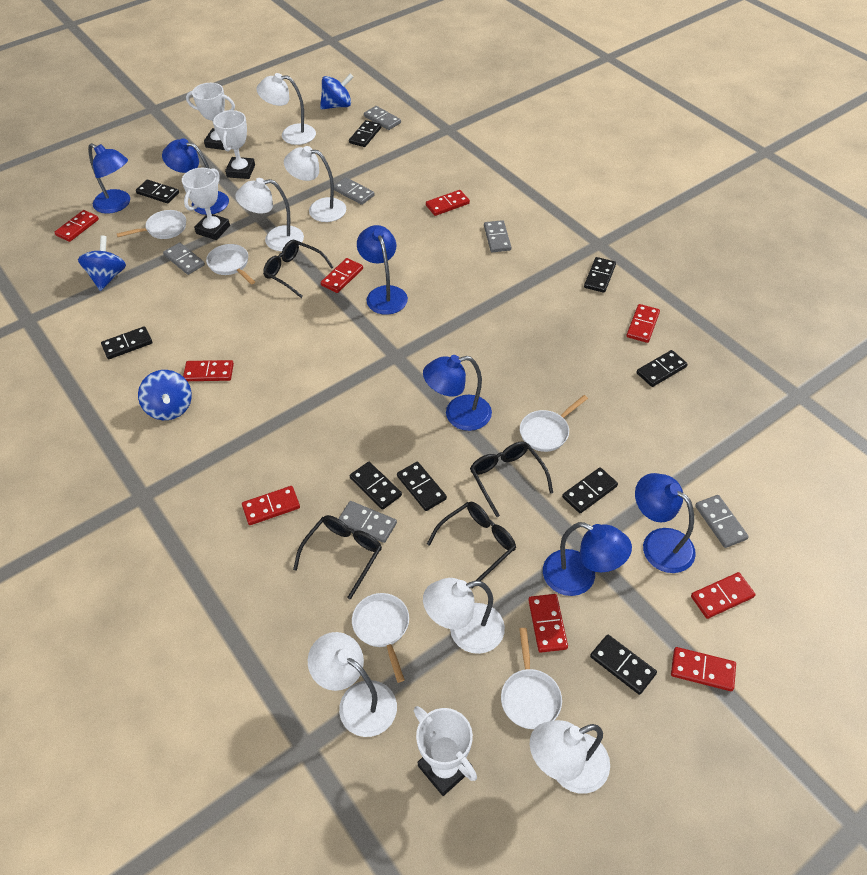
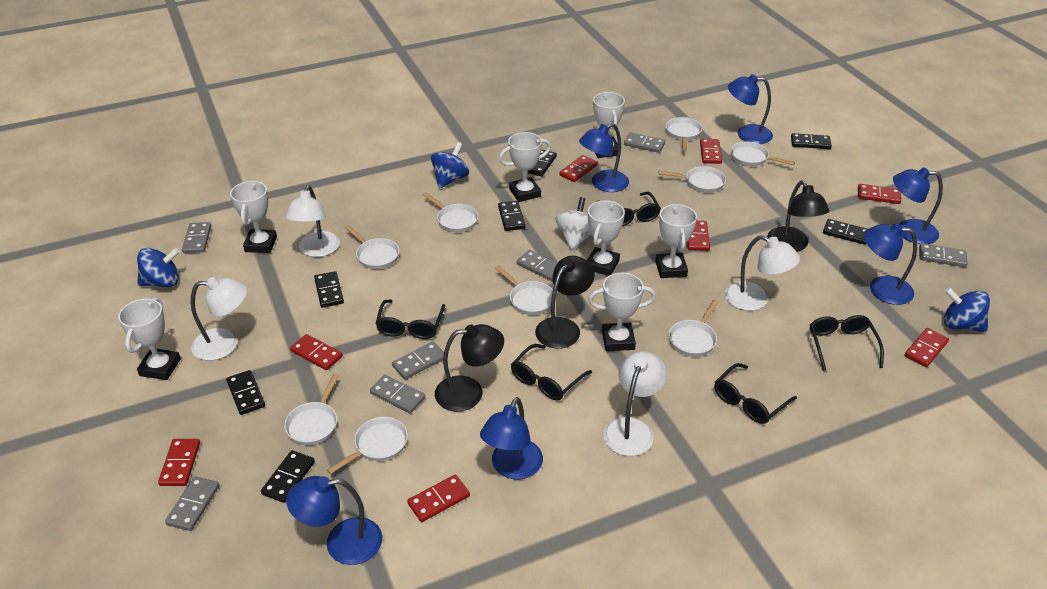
black domino: [101,326,152,359] [136,180,179,204] [349,120,382,147] [350,462,402,510] [397,462,447,511] [562,467,618,513] [584,257,616,293] [590,634,657,695] [637,350,688,387] = 9 -> [226,370,265,415] [261,450,315,503] [314,271,344,308] [498,201,525,231] [528,149,557,176] [791,133,832,149] [823,219,867,245] = 7
black glasses: [263,240,333,298] [293,515,382,600] [427,502,516,589] [470,441,553,517] = 4 -> [375,299,445,339] [511,344,592,400] [596,192,661,227] [714,363,797,424] [810,315,884,371] = 5
black lamp: none = 0 -> [435,324,504,412] [535,256,595,349] [767,181,829,252] = 3
grey domino: [163,242,205,275] [334,177,375,205] [338,501,397,543] [364,106,401,130] [484,220,511,252] [695,495,749,548] = 6 -> [165,476,220,531] [182,222,211,253] [370,375,425,413] [392,342,444,380] [517,250,557,281] [624,132,665,153] [920,243,967,267] = 7
red domino: [54,210,99,242] [183,360,234,381] [242,486,300,525] [321,258,363,293] [426,190,470,216] [528,594,568,653] [626,304,660,343] [671,647,736,691] [691,572,755,619] = 9 -> [158,439,200,486] [290,334,343,370] [407,474,470,522] [559,155,598,182] [687,221,710,251] [700,139,722,164] [858,184,901,204] [904,328,949,367] = 8
white lamp: [235,178,304,251] [256,73,316,145] [284,146,346,222] [308,632,397,737] [423,578,505,654] [530,720,610,794] = 6 -> [191,277,247,360] [285,185,340,257] [603,351,667,456] [725,235,800,311] = 4
white pan: [117,210,186,239] [206,244,255,285] [352,593,409,683] [501,628,562,729] [520,395,588,452] = 5 -> [284,374,339,445] [327,417,408,474] [344,225,400,269] [423,192,479,232] [495,266,553,315] [658,166,726,192] [666,117,702,151] [669,299,718,356] [731,142,795,166] = 9
white spinning top: none = 0 -> [555,197,592,250] = 1
white trophy: [182,168,230,240] [186,83,235,150] [213,110,255,179] [414,706,477,796] = 4 -> [118,297,181,380] [230,181,277,253] [499,132,551,202] [587,200,625,276] [588,273,656,351] [593,92,625,158] [655,204,697,278] = 7

